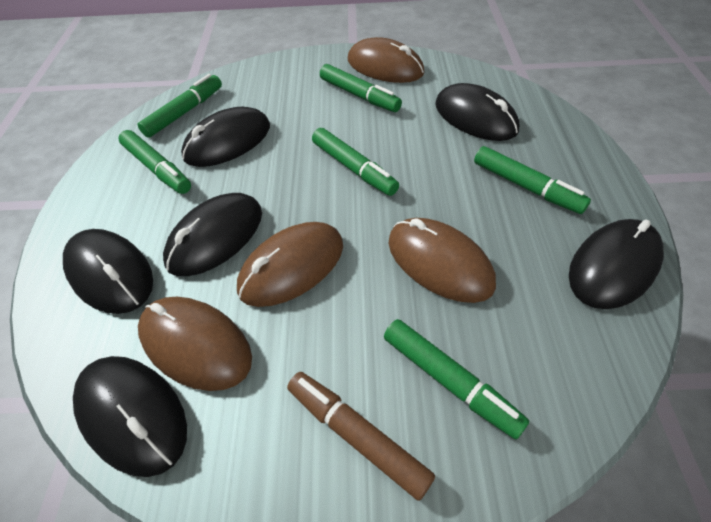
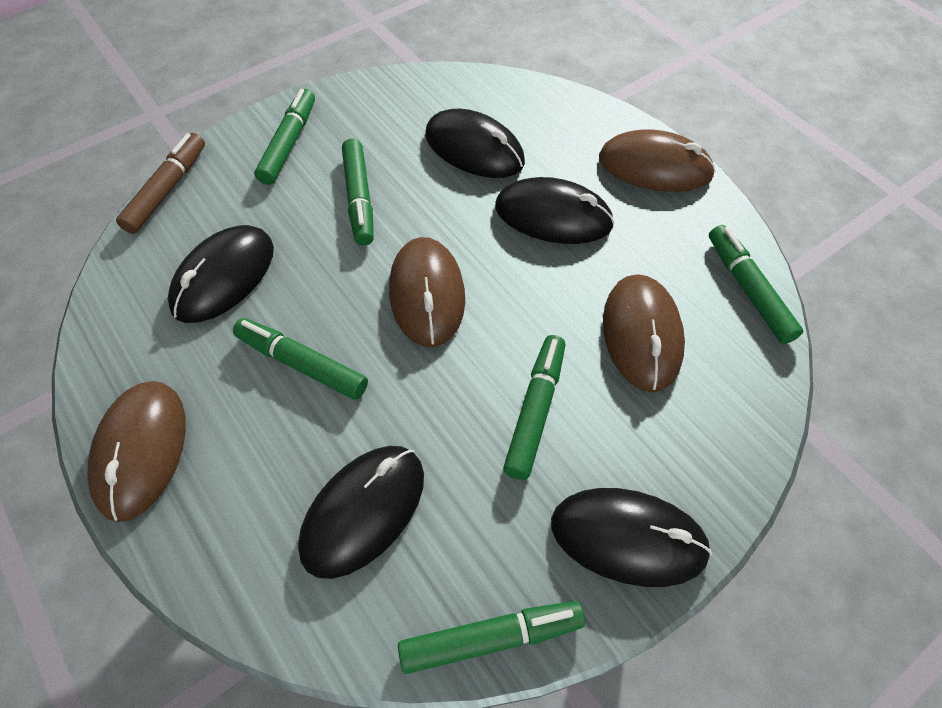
black mouse: [63,229,153,314] [73,356,187,477] [163,193,262,276] [181,107,270,167] [435,83,519,141] [569,219,664,309] = 6 -> [168,225,274,323] [298,446,424,579] [425,108,525,178] [495,177,615,244] [551,488,712,587] = 5

